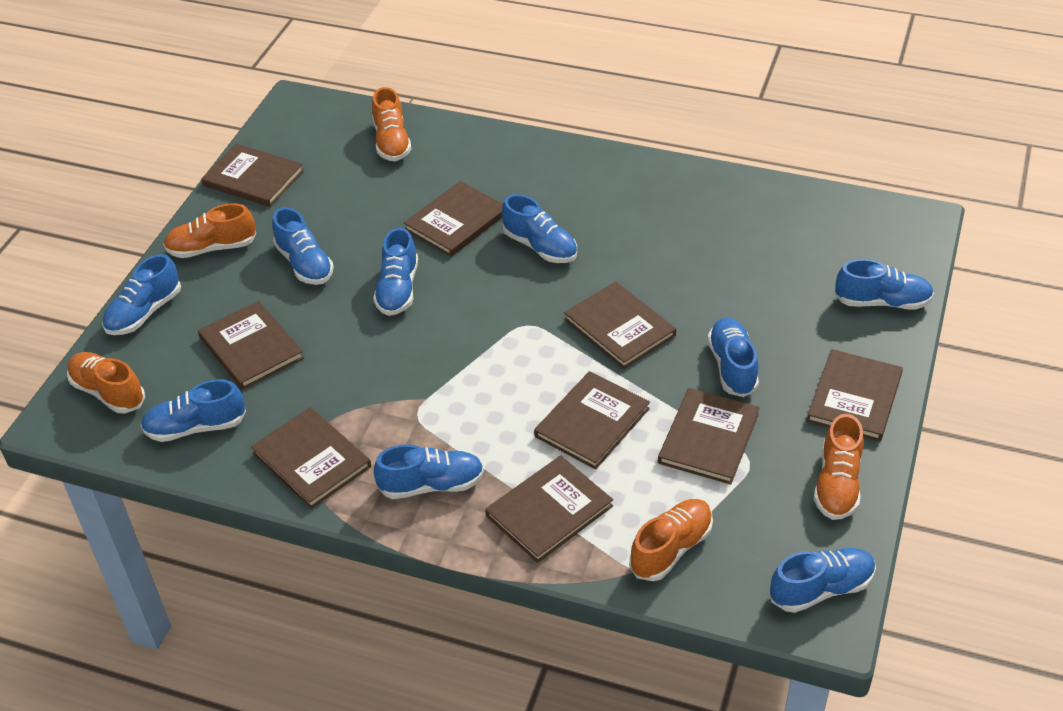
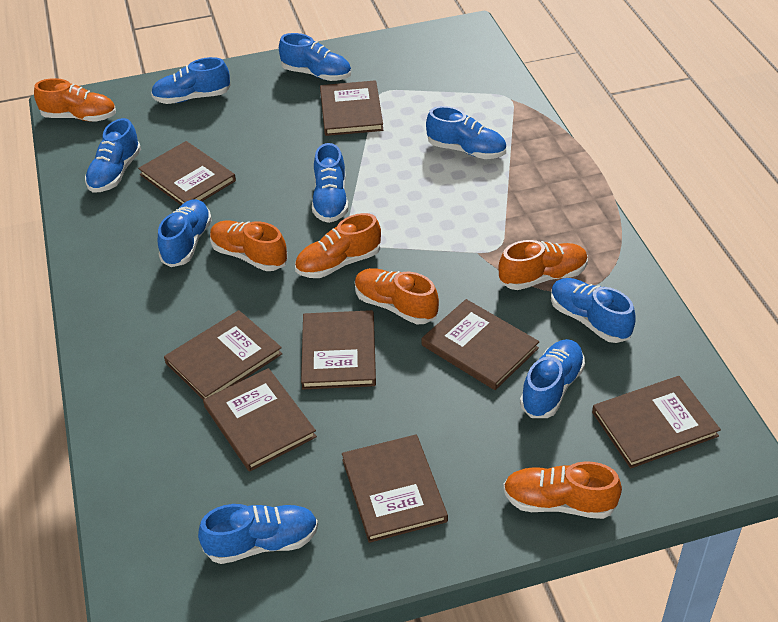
brown book: [198,301,304,390] [201,144,304,207] [251,407,371,509] [404,181,503,257] [485,455,613,563] [534,371,650,470] [564,281,676,369] [658,388,760,485] [807,349,903,441] = 9 -> [138,141,236,205] [164,310,283,399] [203,368,317,472] [301,310,376,390] [320,80,383,136] [342,435,448,543] [421,299,539,390] [592,376,721,469] = 8
orange shoe: [67,352,145,413] [164,203,256,258] [372,87,411,161] [629,499,713,581] [814,414,864,520] = 5 -> [34,78,116,122] [210,221,288,271] [295,213,381,278] [355,268,439,324] [498,240,588,290] [503,461,622,519] = 6

